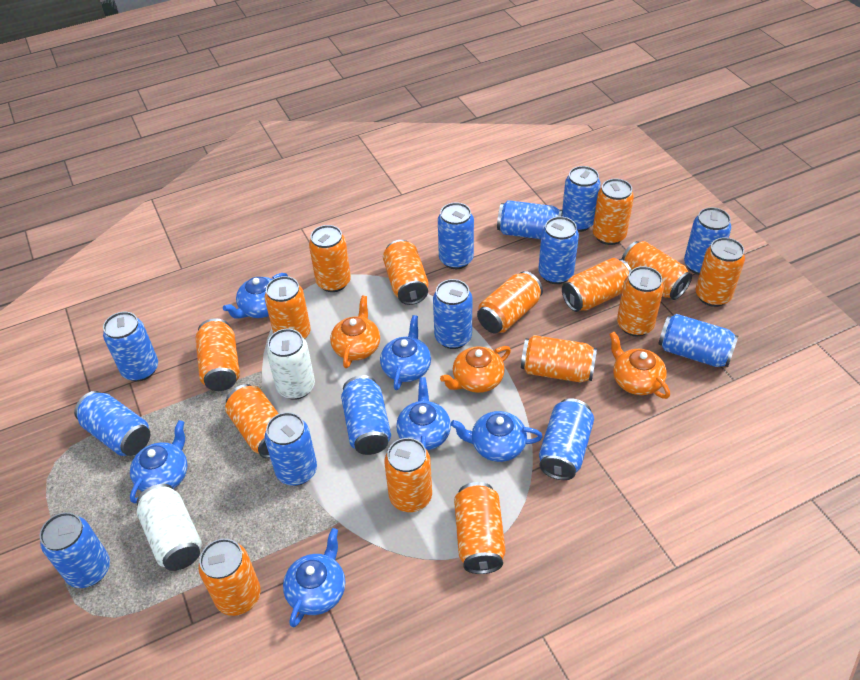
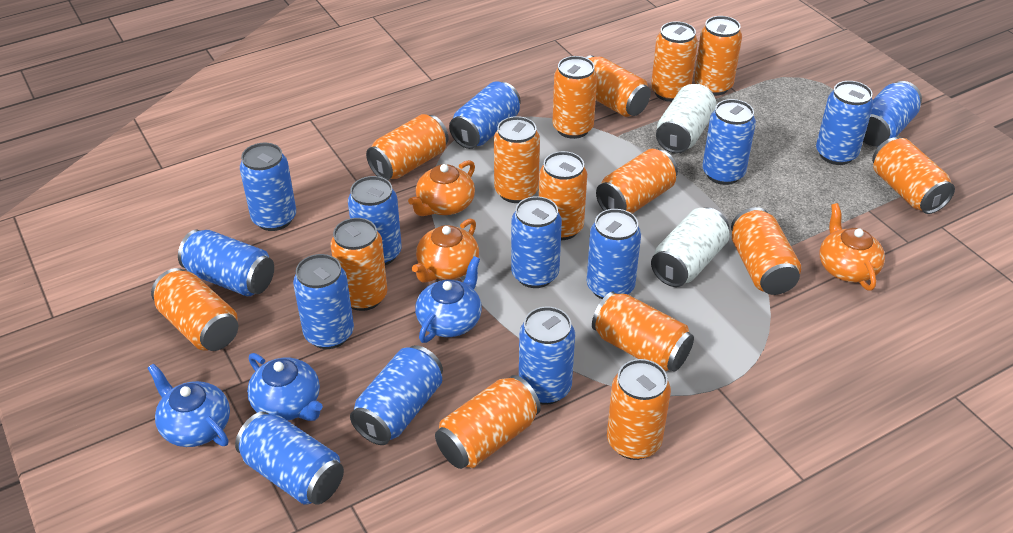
blue teapot: [130,420,187,503] [223,273,288,319] [283,528,345,627] [380,315,431,390] [396,377,451,450] [451,411,543,462] = 6 -> [147,364,230,447] [247,353,323,421] [415,256,482,343] = 3

